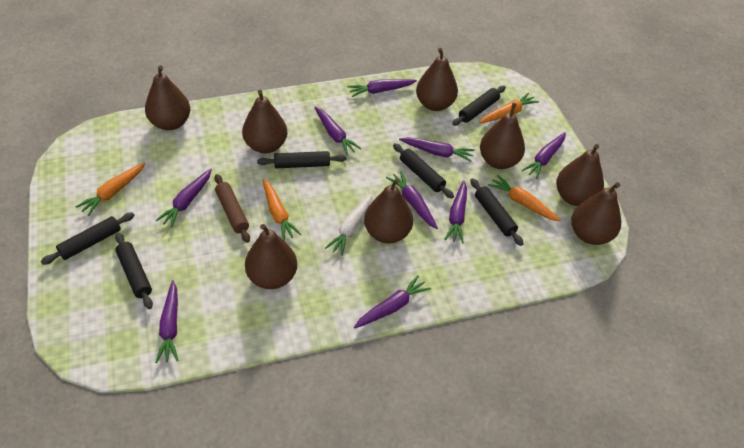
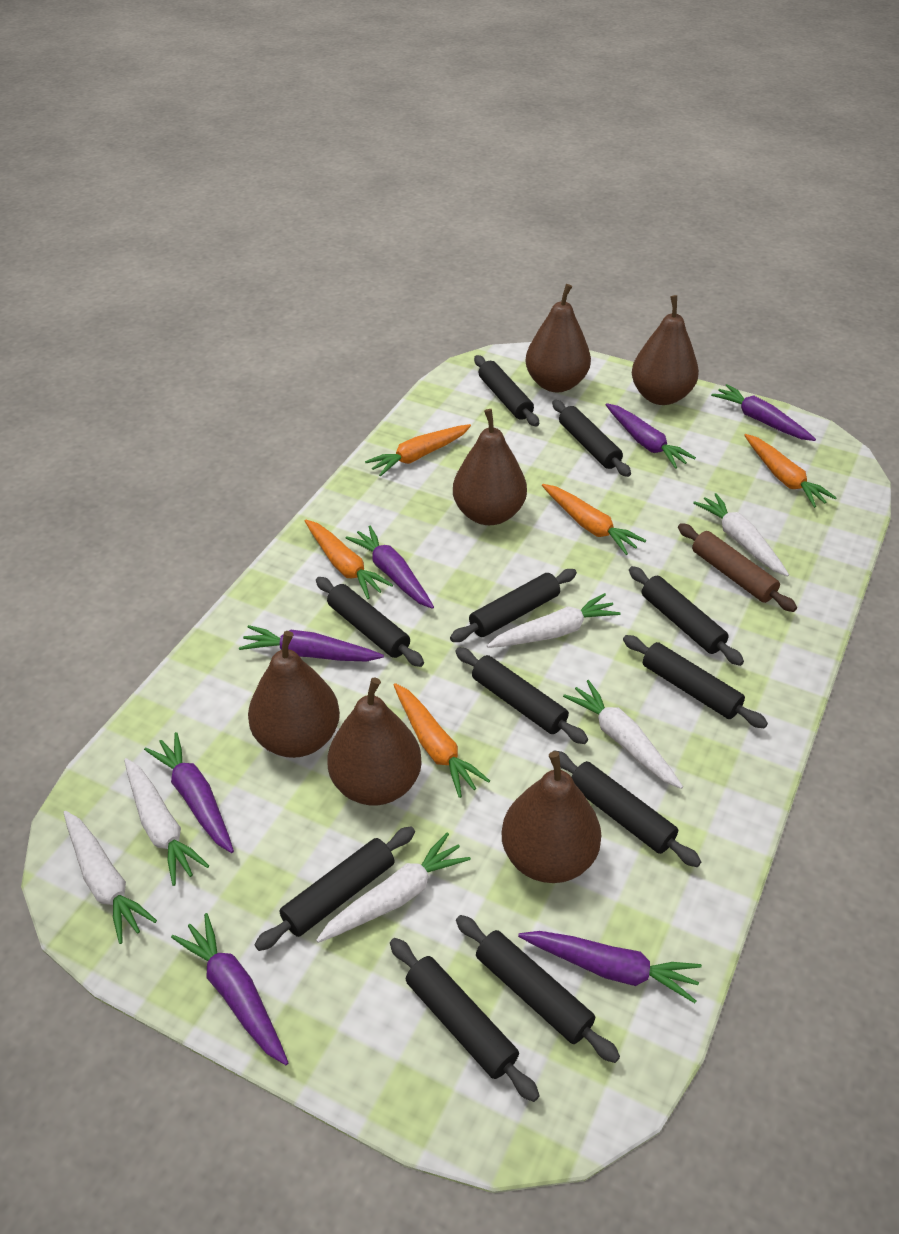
black rolling pin: [40,212,135,265] [115,232,153,309] [257,151,347,168] [393,143,454,199] [452,86,506,126] [470,178,523,246] = 6 -> [255,826,415,951] [316,577,424,667] [390,938,540,1102] [450,569,577,642] [455,647,588,744] [456,915,620,1063] [474,355,539,426] [552,400,631,477] [554,750,701,867] [623,635,768,728] [629,566,744,666] = 11
brown pear: [145,65,190,130] [242,90,287,153] [245,224,297,289] [364,178,413,243] [416,48,458,111] [480,103,525,169] [556,144,604,206] [571,182,621,245] = 8 -> [248,631,340,758] [328,677,422,806] [453,409,527,525] [501,751,601,883] [525,284,591,392] [632,295,699,405] = 6
orange carrot: [76,162,145,216] [263,179,301,241] [479,92,539,123] [488,175,561,221] = 4 -> [305,520,393,599] [365,424,471,477] [393,683,490,798] [542,484,646,555] [744,434,837,508] = 5
purple carrot: [155,280,179,363] [156,169,212,228] [314,107,362,155] [348,79,417,97] [354,275,431,329] [386,171,438,229] [399,137,475,162] [444,180,467,244] [522,132,566,179] = 9 -> [144,732,234,853] [171,913,289,1065] [239,625,384,661] [346,526,434,609] [518,931,702,1003] [606,403,696,469] [711,384,816,441] = 7
white carrot: [325,194,372,256] = 1 -> [63,811,157,944] [124,758,209,886] [316,833,471,943] [487,593,621,648] [563,680,683,789] [693,493,789,577] = 6

